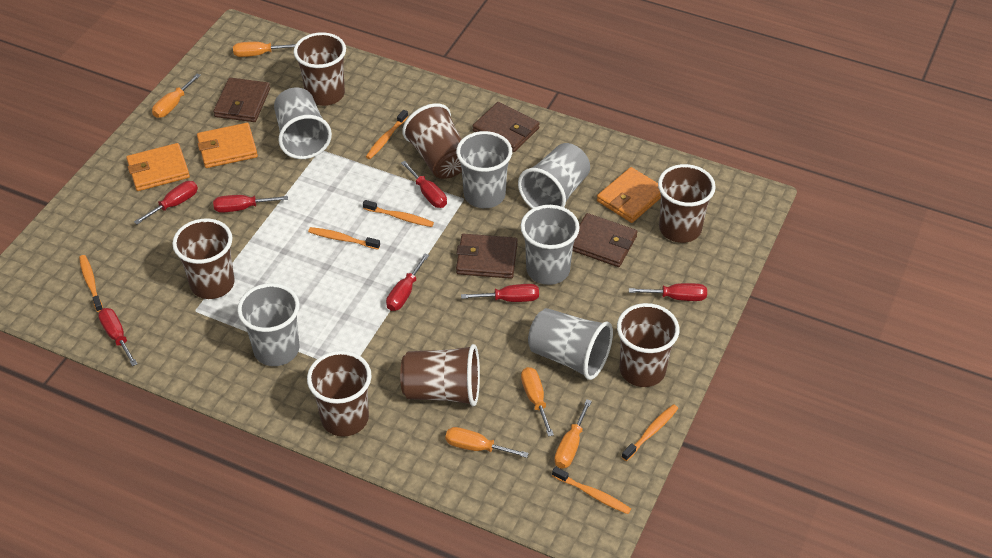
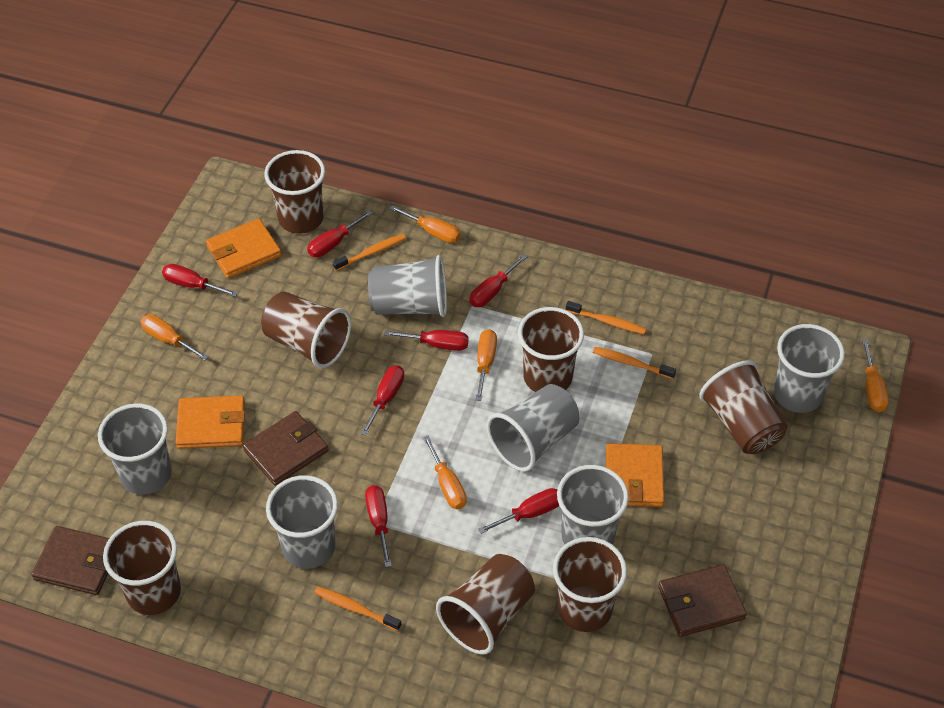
brown wallet: [213,77,270,122] [456,234,518,279] [472,102,540,152] [573,213,638,267] = 4 -> [31,526,109,595] [243,411,329,486] [658,564,747,637] = 3
orange toothbrush: [79,255,103,312] [308,227,380,250] [363,200,434,227] [366,110,408,159] [552,466,631,514] [622,404,678,461] = 6 -> [314,587,401,631] [333,234,406,271] [566,301,646,334] [593,347,676,379] = 4

